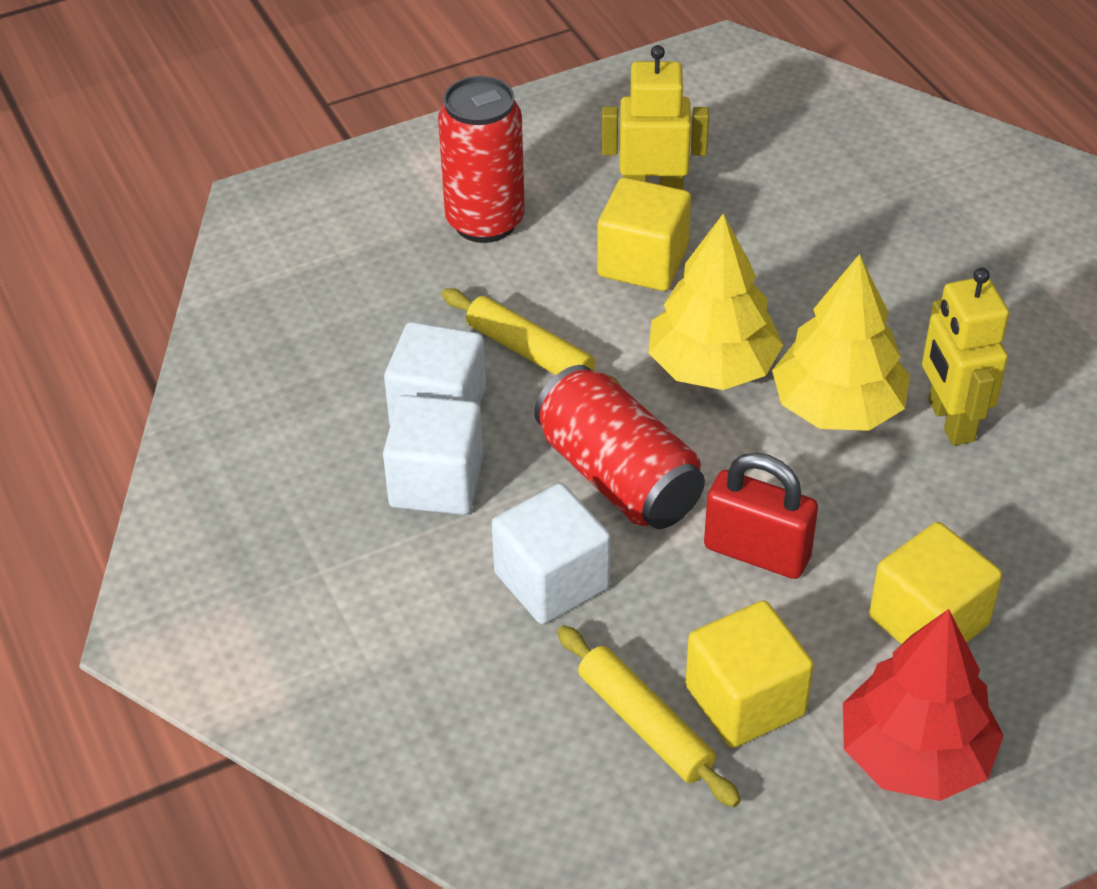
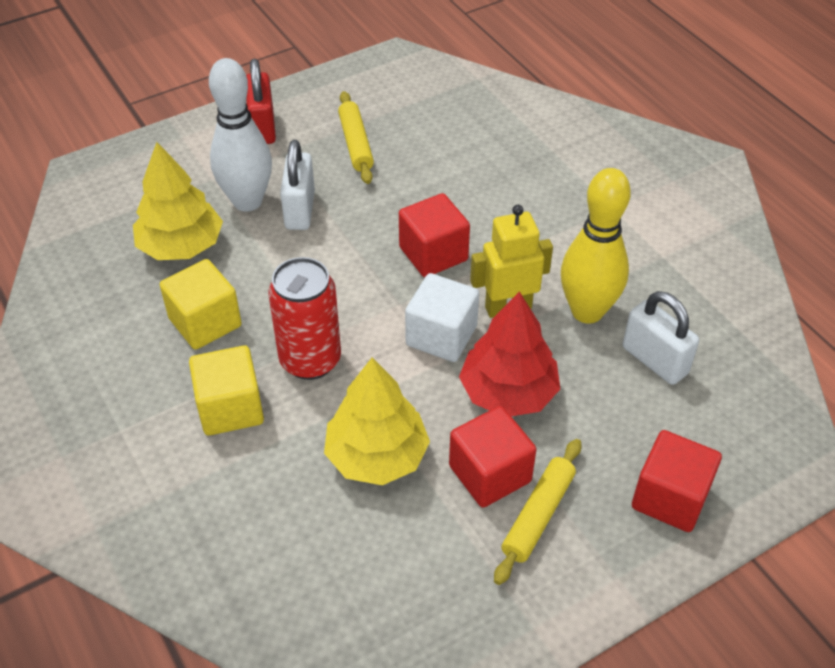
red can: [438,76,525,243] [534,365,705,529] = 2 -> [269,257,341,380] = 1
red cube: none = 0 -> [399,193,470,277] [449,406,536,508] [632,430,722,532] = 3
white bowling pin: none = 0 -> [209,58,272,212] = 1
white cube: [383,395,483,515] [384,322,486,425] [492,483,611,624] = 3 -> [405,273,479,362] = 1
white padlock: none = 0 -> [280,140,315,230] [623,291,699,385] = 2
yellow bowling pin: none = 0 -> [561,168,631,324] = 1
yellow cube: [597,177,691,291] [685,600,814,748] [869,522,1002,644] = 3 -> [160,259,242,350] [189,345,264,436] = 2
yellow robot: [602,45,709,190] [922,268,1009,446] = 2 -> [470,205,553,318] = 1

